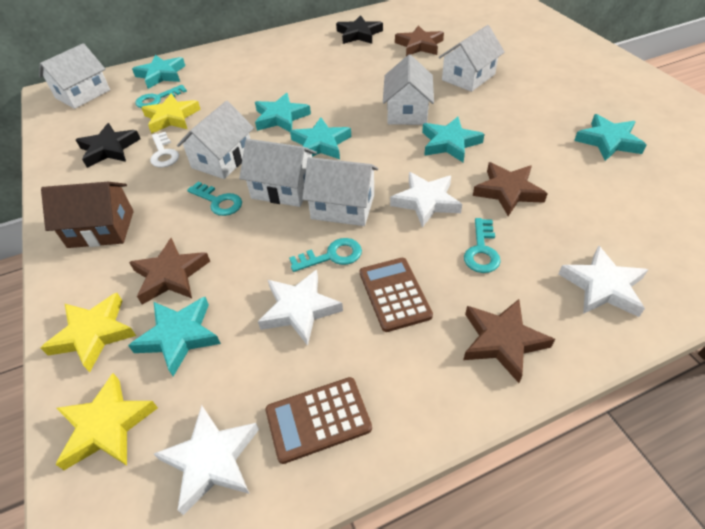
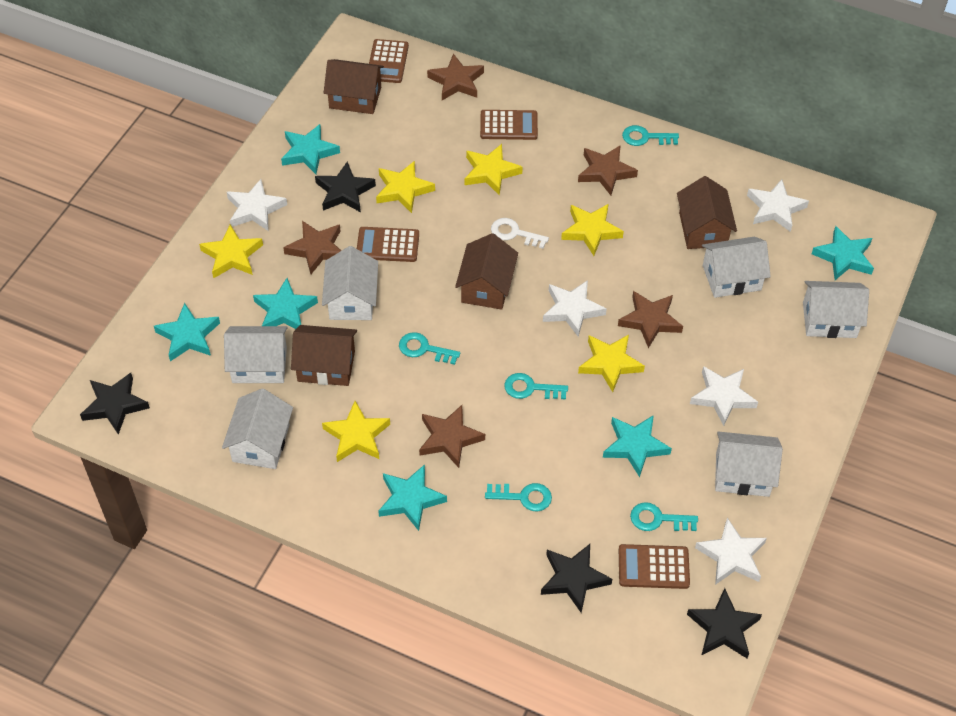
black star: [76,123,140,168] [336,15,383,44] = 2 -> [80,373,150,435] [315,162,376,212] [541,544,612,613] [687,588,762,658] = 4
brown calculator: [265,377,372,464] [360,258,433,332] = 2 -> [357,227,419,262] [369,39,409,83] [480,110,538,140] [619,544,690,589] = 4
brown house: [41,182,134,248] = 1 -> [291,325,357,386] [324,59,384,114] [455,233,518,310] [677,176,737,249] = 4
brown star: [129,238,210,305] [395,25,444,56] [463,299,555,383] [473,162,548,216] = 4 -> [283,221,341,274] [419,405,485,468] [427,53,484,100] [578,145,638,195] [618,291,683,348] = 5
turquoise key: [135,85,187,108] [187,182,242,216] [289,238,362,272] [464,218,501,273] = 4 -> [399,332,460,365] [485,483,552,511] [504,373,568,399] [622,125,679,146] [630,502,698,531] = 5
white star: [154,405,259,515] [258,269,343,346] [390,172,462,228] [559,245,648,317] = 4 -> [227,179,287,231] [543,280,607,337] [690,366,758,426] [695,518,767,585] [747,179,809,232] = 5
yellow star: [41,293,136,372] [55,373,158,470] [141,94,201,134] = 3 -> [199,225,263,278] [322,401,390,462] [376,161,435,213] [465,144,523,195] [561,204,624,256] [578,335,645,392] = 6

